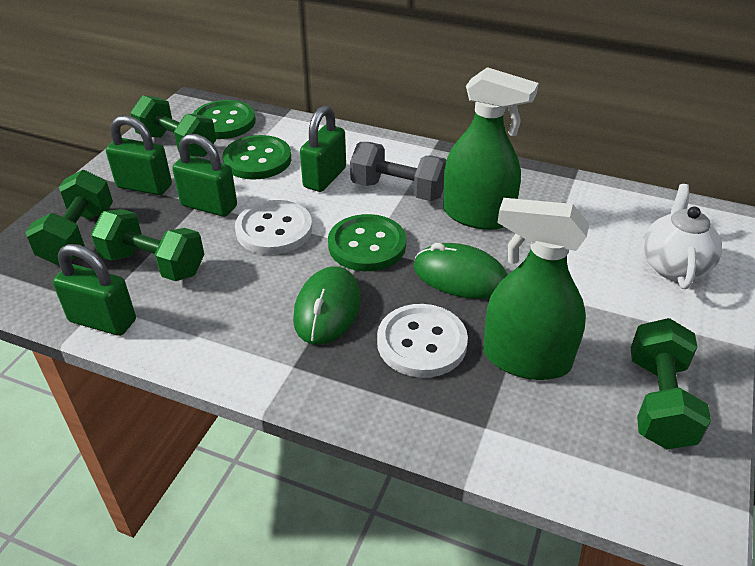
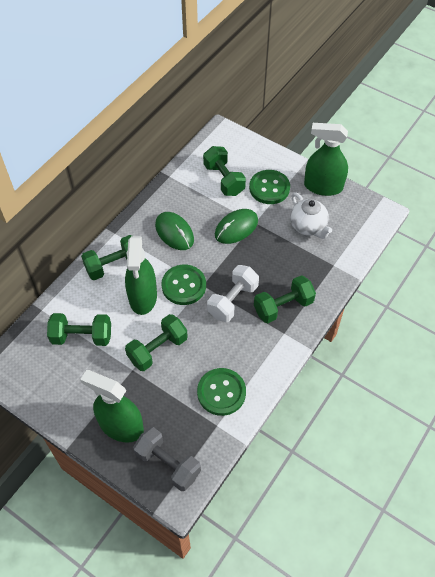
green dumbbell: [25,170,113,265] [91,209,204,281] [130,95,216,157] [631,318,711,449] = 4 -> [47,313,111,346] [81,235,132,280] [125,314,188,371] [203,146,246,196] [254,275,316,323] = 5
green padlock: [53,244,136,336] [106,115,172,195] [172,134,237,217] [300,105,346,192] = 4 -> none = 0
green spray bottle: [443,67,539,230] [483,198,589,380] = 2 -> [80,370,144,443] [125,236,157,315] [304,123,348,196] = 3
white button: [235,200,312,255] [377,304,468,378] = 2 -> none = 0
white dumbbell: none = 0 -> [207,265,259,322] = 1

